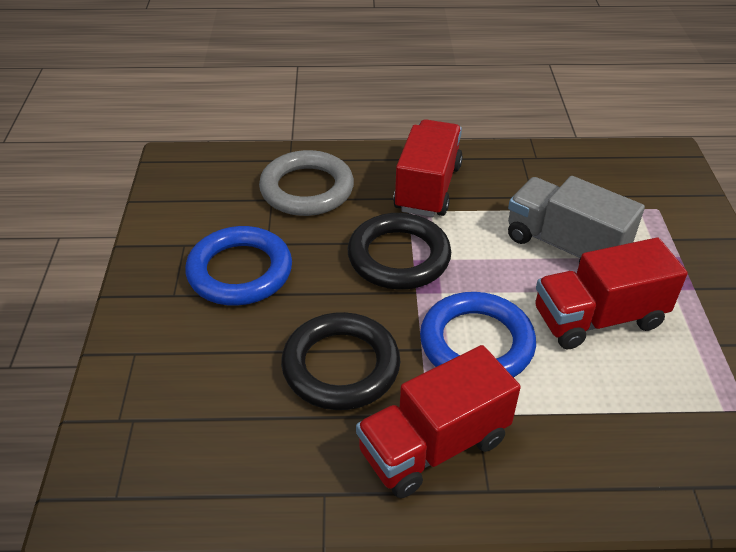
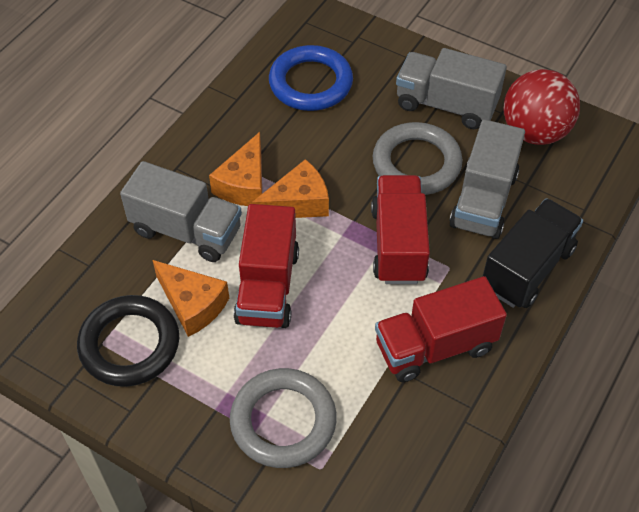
black ring: [281,312,400,410] [348,213,451,289] = 2 -> [77,295,179,387] = 1
black truck: none = 0 -> [483,198,583,308] = 1
blue ring: [185,226,292,306] [420,292,536,378] = 2 -> [269,45,353,111] = 1
grey ring: [259,150,354,216] = 1 -> [230,368,337,468] [373,122,463,195] = 2
grey truck: [508,176,645,263] = 1 -> [120,161,242,262] [396,48,507,129] [449,119,525,239] = 3
orange cheese: none = 0 -> [153,260,229,337] [209,132,262,206] [252,159,329,218] = 3
red ball: none = 0 -> [503,69,580,145] = 1

